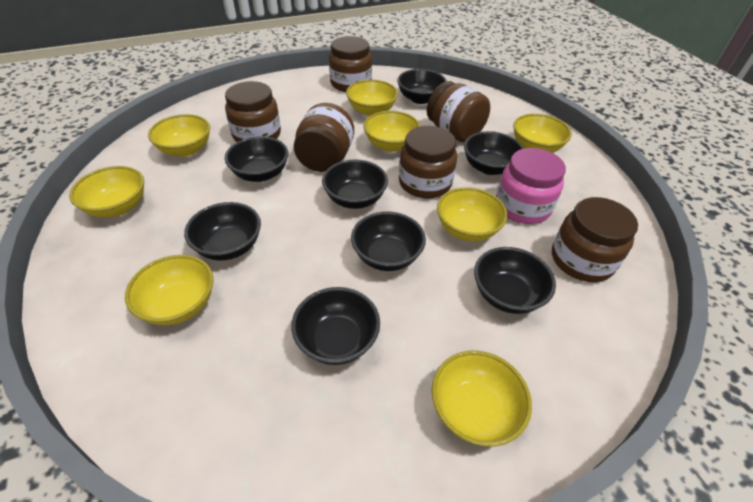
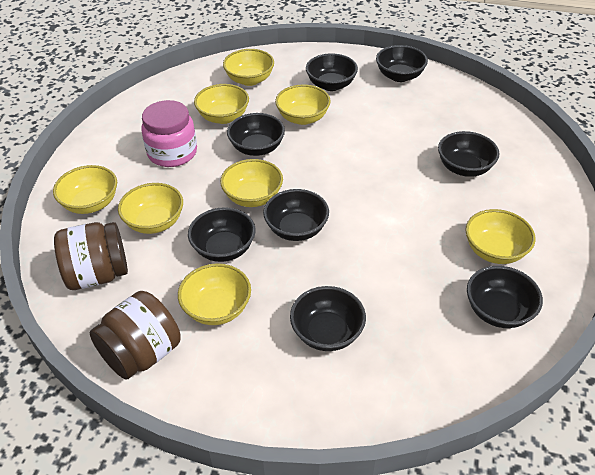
brown jar: [225,81,281,142] [294,103,354,172] [329,36,372,92] [399,126,457,198] [427,81,490,142] [552,197,638,282] = 6 -> [54,222,128,290] [90,291,181,380] = 2

